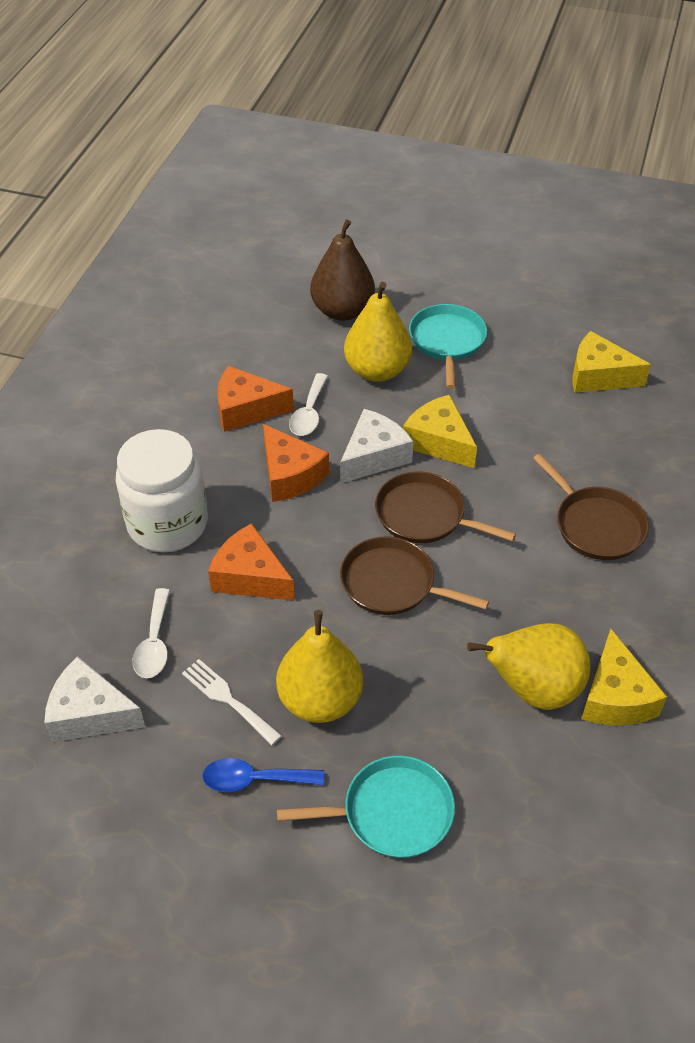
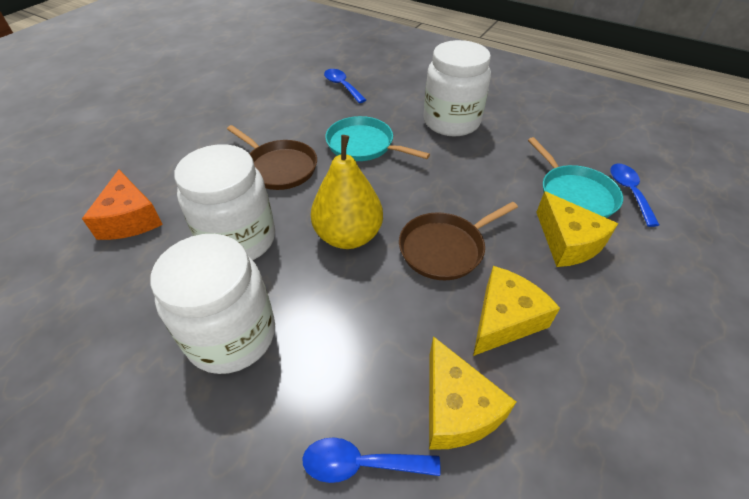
blue spoon: [202,758,325,792] = 1 -> [302,437,441,483] [324,69,366,103] [610,164,659,227] = 3
brown pan: [340,537,489,615] [375,471,516,543] [533,454,649,560] = 3 -> [227,125,317,190] [399,202,518,280] = 2
brown pear: [310,219,375,321] = 1 -> none = 0
orange cheese: [208,523,295,601] [217,366,294,432] [263,424,329,502] = 3 -> [82,170,163,240] = 1
white cheese: [44,656,145,742] [340,409,413,483] = 2 -> none = 0
white fork: [182,659,282,745] = 1 -> none = 0
white jar: [116,429,208,552] = 1 -> [150,234,275,374] [174,144,275,260] [423,40,491,136] = 3
white spoon: [132,588,170,678] [289,373,328,436] = 2 -> none = 0
yellow pear: [276,610,363,723] [344,282,412,382] [467,623,590,710] = 3 -> [311,135,383,249] = 1

